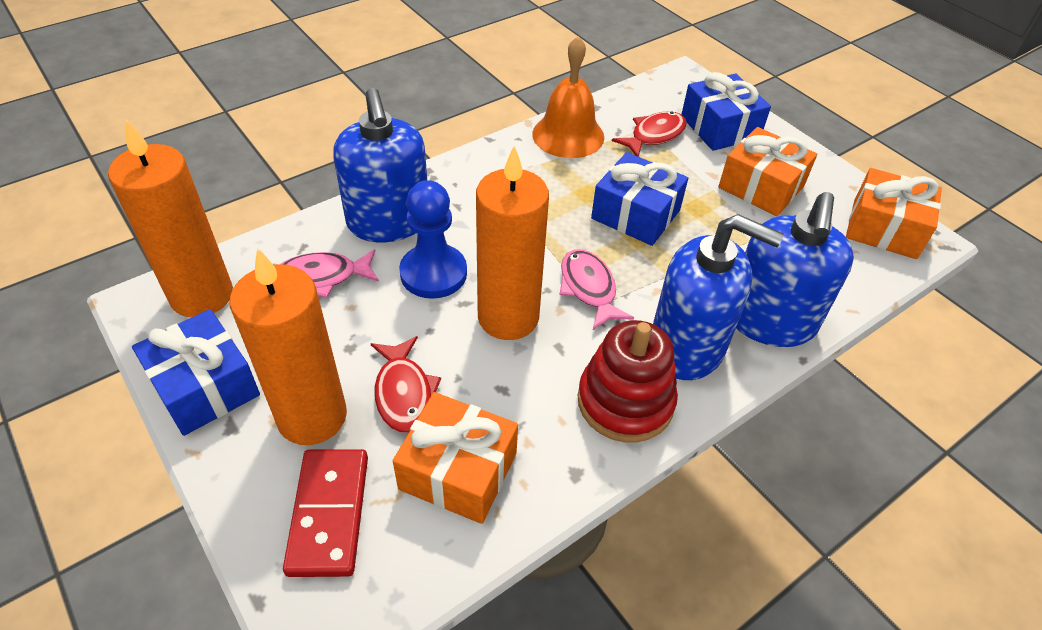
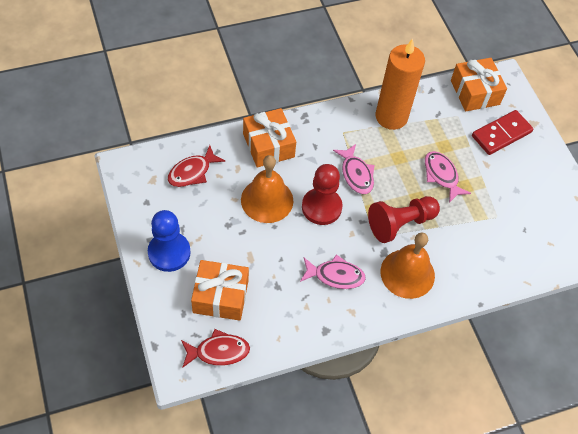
blue gift: [132,309,260,436] [591,152,688,246] [682,72,771,151] = 3 -> none = 0
blue soap dispenser: [333,88,427,242] [653,214,784,380] [736,192,854,347] = 3 -> none = 0
orange bell: [532,36,604,158] = 1 -> [241,155,293,223] [380,232,435,299] = 2
orange candle: [108,119,233,317] [230,248,347,445] [476,146,549,340] = 3 -> [376,39,425,130] = 1
pink fish: [281,249,379,298] [559,249,634,330] = 2 -> [300,255,366,289] [333,144,375,194] [425,151,471,203] = 3
red pawn: none = 0 -> [302,164,343,225] [368,196,440,243] = 2
red stacking toy: [578,320,678,442] = 1 -> none = 0

